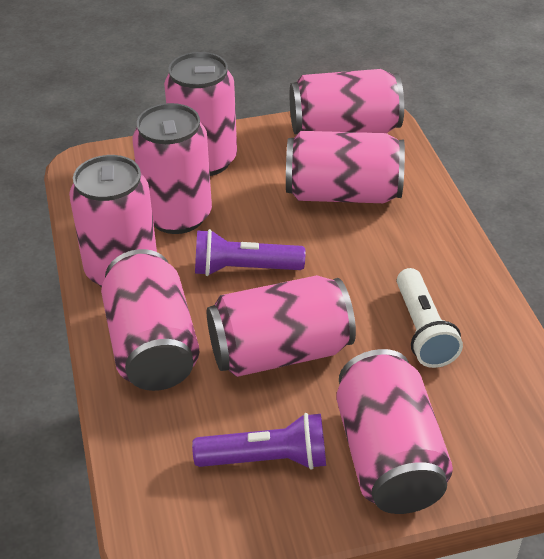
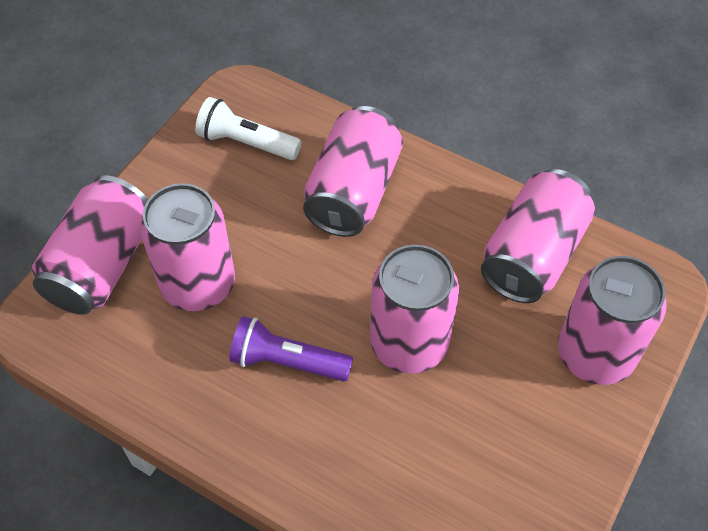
pink can: [69,155,157,287] [101,249,199,391] [133,103,212,234] [164,52,237,176] [207,275,356,377] [286,131,405,203] [290,69,404,135] [336,349,453,514] = 8 -> [32,175,148,315] [140,183,235,311] [303,106,403,237] [370,245,459,374] [481,169,595,303] [558,256,667,385] = 6
purple flashlight: [192,413,326,470] [195,229,305,276] = 2 -> [229,316,353,382] = 1

